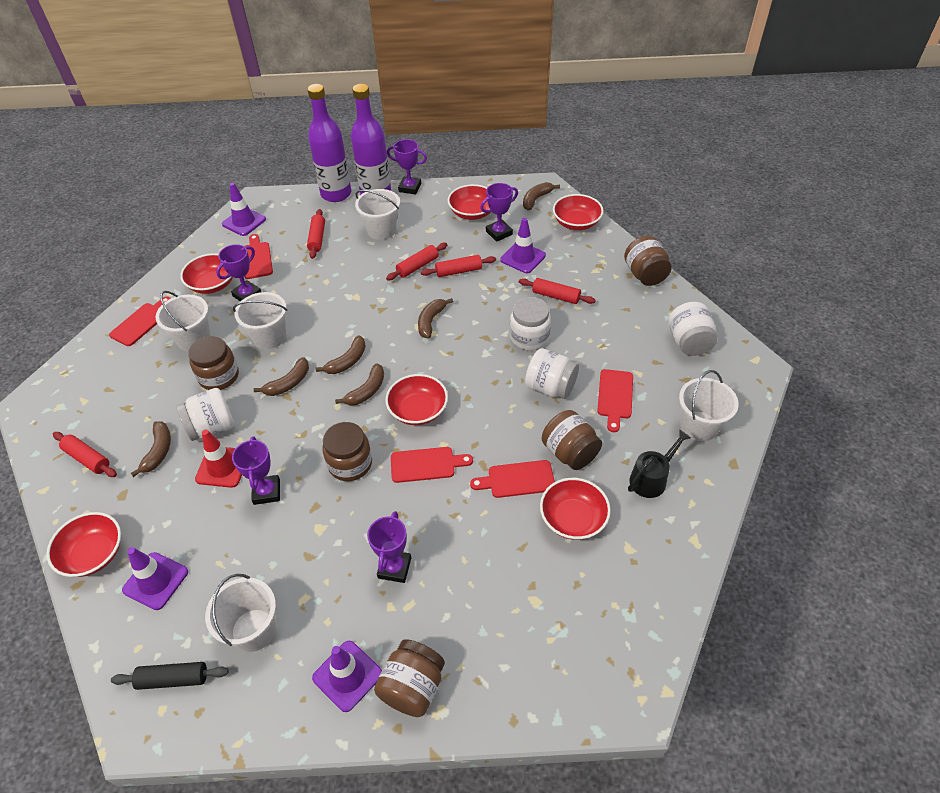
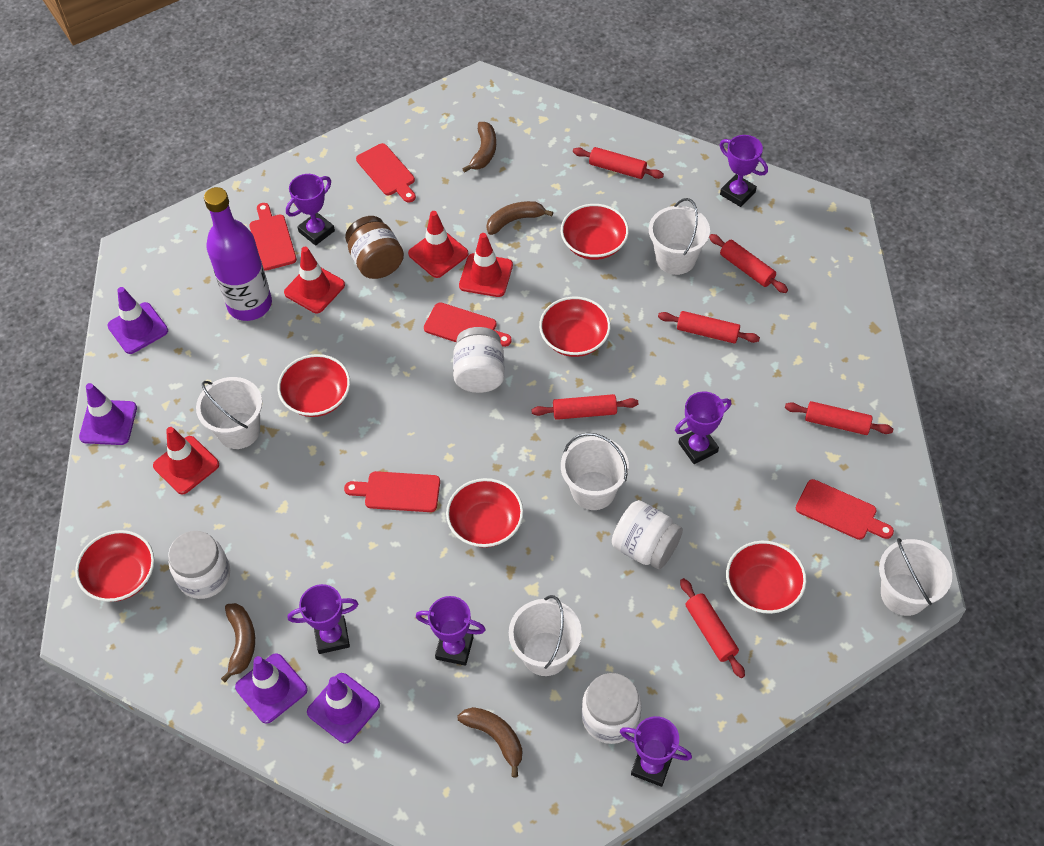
black rolling pin: [111,662,229,690] = 1 -> none = 0
black watering can: [628,429,691,498] = 1 -> none = 0
brown banana: [131,421,171,477] [254,357,309,396] [316,335,366,374] [335,363,384,405] [418,298,453,339] [523,182,560,210] = 6 -> [221,603,255,682] [457,707,522,778] [462,122,496,173] [486,201,553,235] = 4
brown jar: [188,336,239,390] [322,422,372,481] [374,639,445,717] [542,410,602,470] [624,236,672,286] = 5 -> [345,216,404,279] = 1
purple bottle: [307,84,351,202] [351,84,391,195] = 2 -> [204,187,272,321] = 1
purple trophy: [216,244,261,302] [232,437,280,505] [367,511,411,583] [387,139,427,194] [480,183,518,242] = 5 -> [286,174,335,246] [288,584,358,654] [416,596,486,666] [620,716,692,787] [675,391,731,464] [720,135,768,207] = 6
red rolling pin: [53,432,117,477] [307,209,325,259] [386,243,447,280] [421,255,496,277] [519,278,595,304] = 5 -> [531,394,638,420] [573,147,664,179] [658,311,760,343] [680,578,745,678] [709,234,788,293] [785,401,893,435] = 6
red traffic cone: [195,430,242,488] = 1 -> [153,427,219,494] [284,247,345,313] [408,211,468,278] [459,233,513,297] = 4

